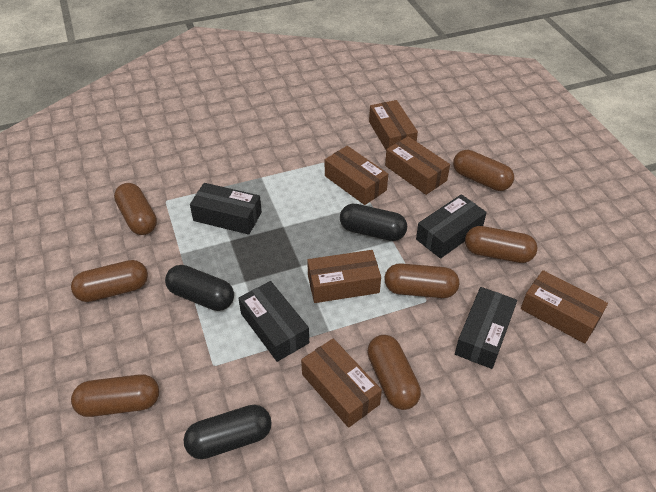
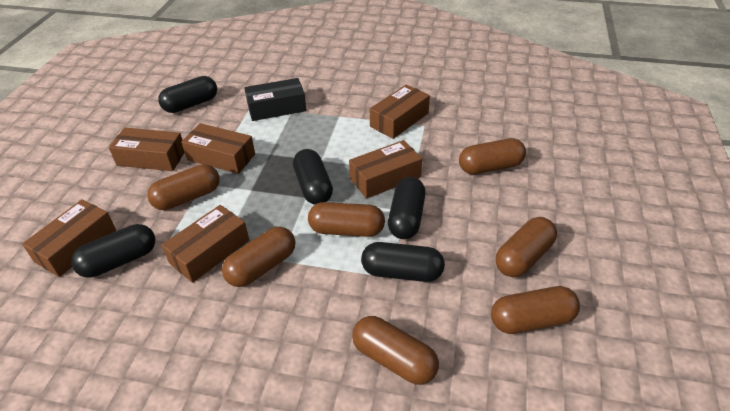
black box: [190,183,262,235] [238,281,309,362] [416,194,487,259] [455,287,517,369] = 4 -> [244,78,306,121] = 1
black capsule: [165,265,234,311] [184,405,272,459] [340,204,407,241] = 3 -> [71,224,155,278] [158,76,217,113] [293,149,333,205] [361,242,445,282] [388,177,426,239] = 5

